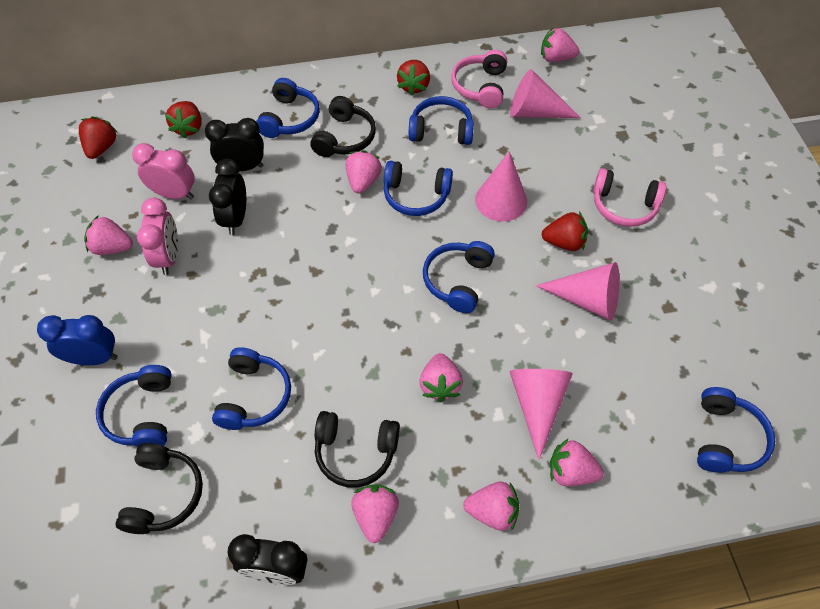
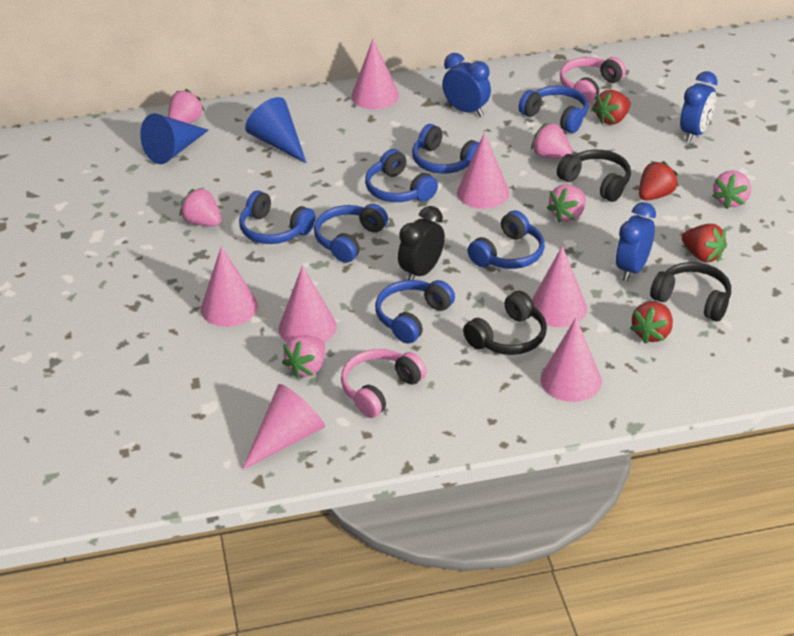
black clock: [205,118,264,171] [209,159,246,235] [227,534,308,585] = 3 -> [398,206,445,280] = 1
blue clock: [37,315,118,365] = 1 -> [442,53,491,117] [616,202,656,281] [680,71,718,142] = 3
blue cone: none = 0 -> [140,113,208,164] [245,97,307,164] = 2
pink clock: [132,143,195,200] [137,198,178,275] = 2 -> none = 0
pink cone: [475,151,527,222] [509,369,573,460] [510,69,581,118] [535,262,619,321] = 4 -> [201,246,258,327] [242,384,325,470] [279,265,337,343] [351,39,399,110] [457,133,509,209] [532,246,587,327] [541,318,602,402] = 7
pink strawberry: [84,215,133,255] [346,150,382,194] [351,484,399,543] [419,353,463,402] [463,482,520,531] [541,27,579,62] [550,438,604,486] = 7 -> [168,89,205,123] [179,187,221,226] [282,335,325,378] [531,123,573,159] [547,184,586,222] [712,170,751,209] = 6

